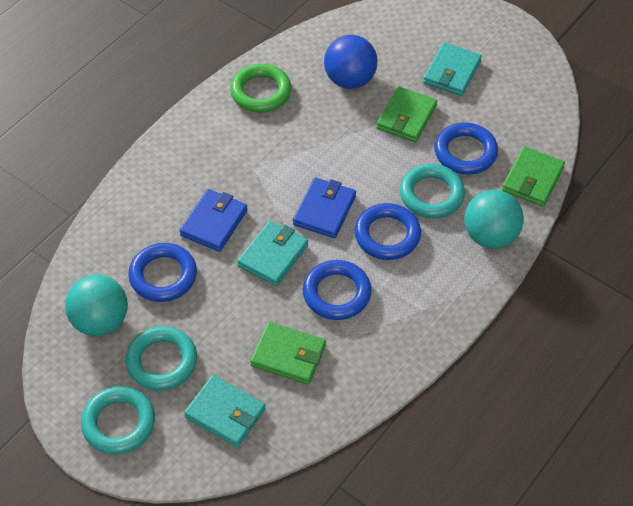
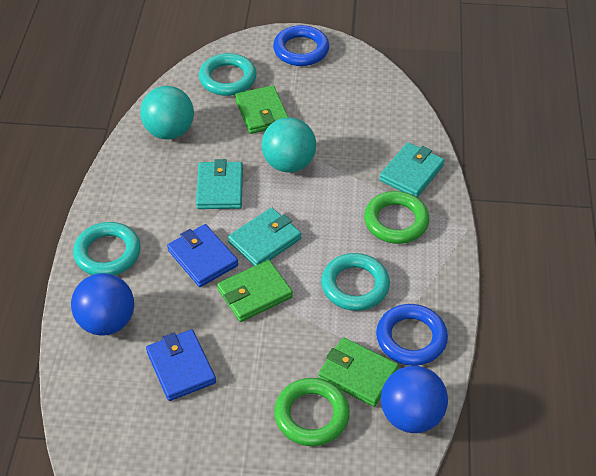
blue ball: [324,35,378,89] = 1 -> [71,273,134,336] [381,366,448,433] = 2
blue ring: [128,243,197,302] [303,260,372,320] [354,203,421,260] [434,123,498,175] = 4 -> [273,25,329,66] [376,304,448,366] = 2
green ring: [230,64,292,113] = 1 -> [274,378,350,446] [364,191,430,244] = 2

